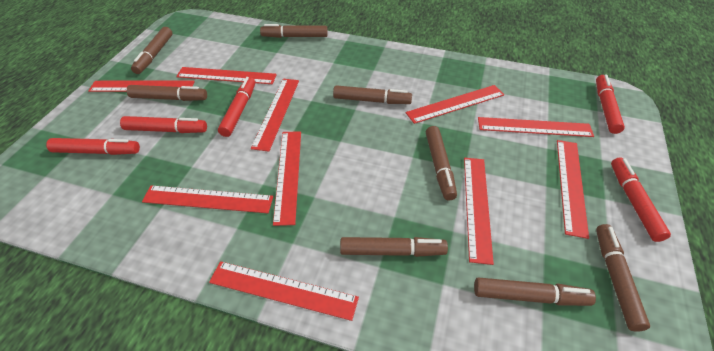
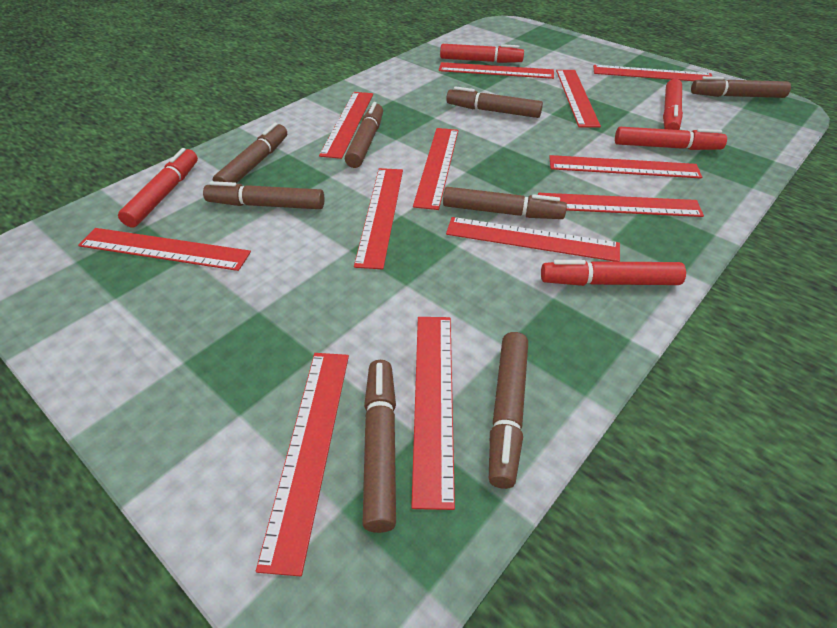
red ruler: [89,80,195,92] [142,185,273,213] [176,67,277,84] [209,261,359,321] [251,79,299,152] [273,131,301,226] [406,85,504,124] [464,158,494,265] [478,117,594,137] [557,140,589,239] = 10 -> [78,228,251,271] [256,353,349,577] [319,92,373,159] [354,168,403,269] [411,317,455,510] [413,128,458,210] [439,62,554,79] [446,217,620,262] [538,193,704,217] [549,155,702,179] [556,70,601,128] [593,65,713,81] = 12

